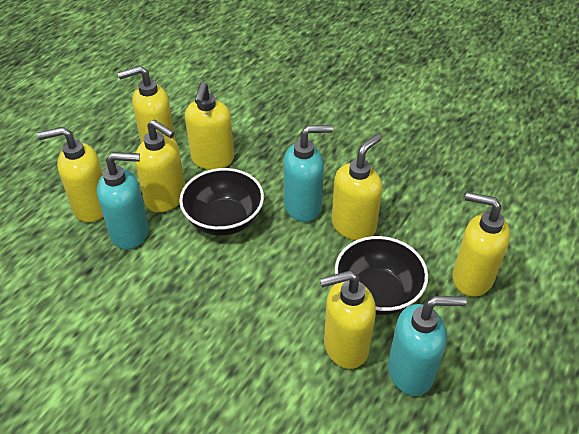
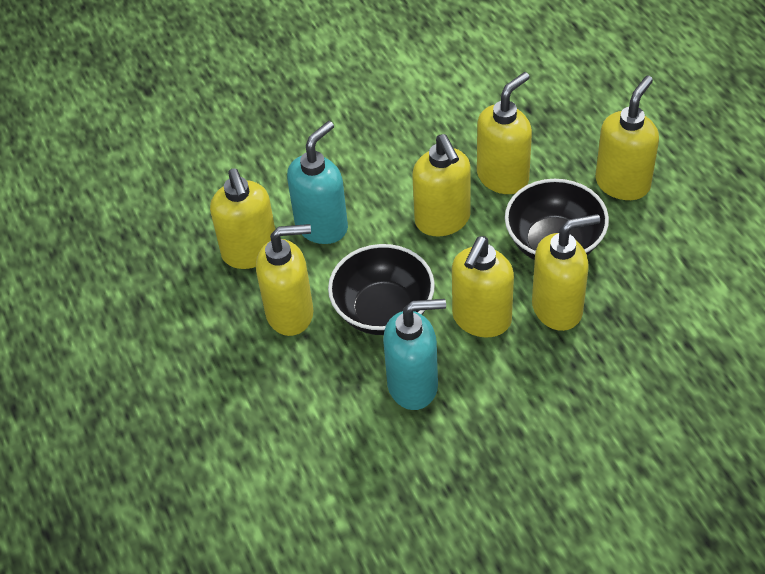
turquoise soap dispenser: [97,152,148,250] [283,125,333,222] [388,296,467,396] = 3 -> [287,121,348,244] [383,299,446,410] = 2

